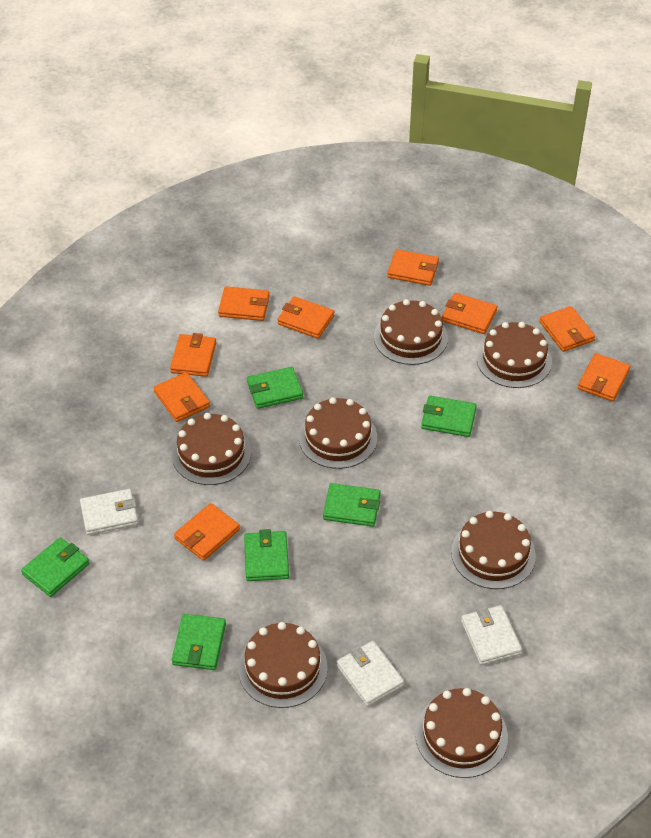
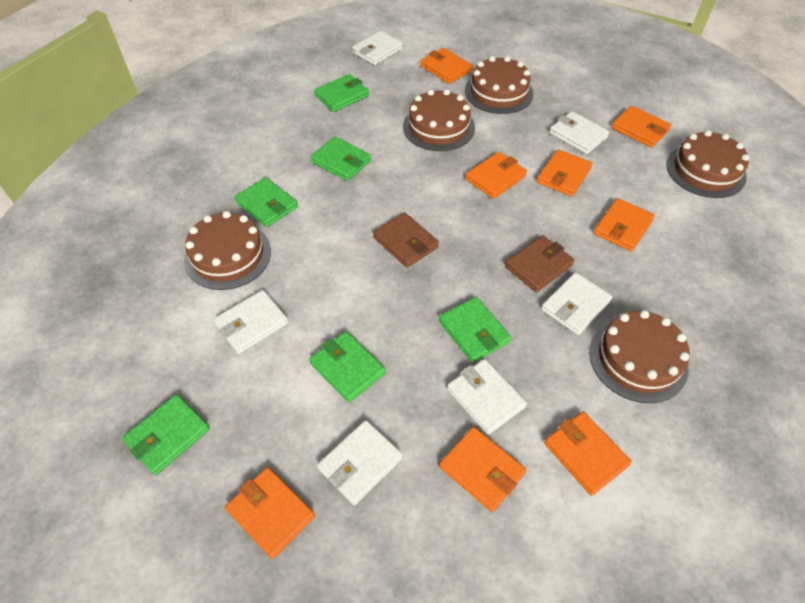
brown cake: [172,413,251,485] [238,622,328,708] [299,397,377,469] [374,299,448,365] [415,688,508,778] [451,511,536,589] [477,322,552,388] = 7 -> [184,211,271,290] [403,89,475,151] [465,56,534,114] [589,310,690,403] [666,130,749,198] = 5
brown wallet: none = 0 -> [373,212,439,268] [505,235,575,292] = 2
orange wallet: [153,372,210,422] [170,333,216,377] [174,503,240,561] [218,286,270,321] [277,296,335,339] [387,249,439,286] [442,293,498,334] [540,306,595,352] [578,353,631,402] = 9 -> [225,467,315,559] [421,48,473,84] [439,427,526,512] [466,152,527,199] [537,149,593,197] [544,412,632,496] [594,198,655,252] [611,106,671,148] = 8
white wallet: [80,489,138,535] [337,641,404,707] [461,605,522,665] = 3 -> [213,290,288,354] [317,420,403,505] [352,31,403,65] [447,359,527,435] [541,272,613,335] [550,111,609,154] = 6

